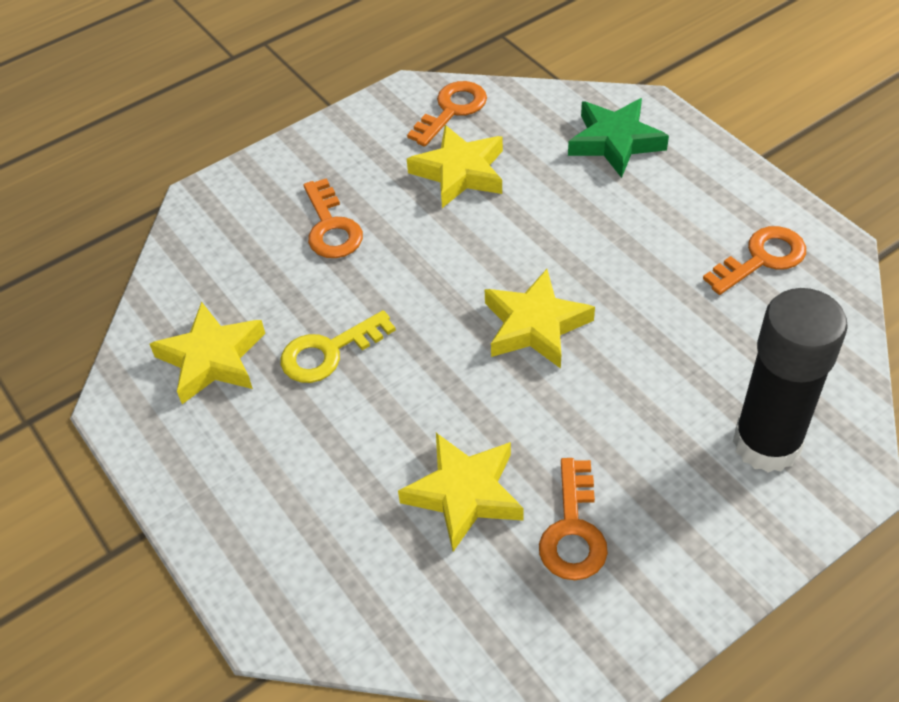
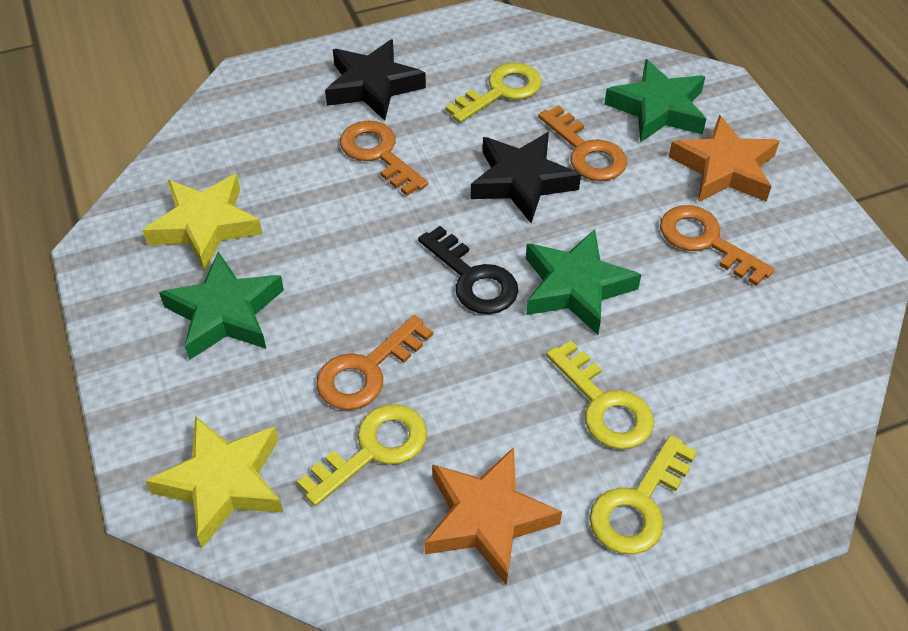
black glue stick: [733,288,848,472] = 1 -> none = 0
black key: none = 0 -> [418,226,518,314] = 1
black star: none = 0 -> [325,39,426,121] [470,132,581,223] = 2
green star: [568,98,669,178] = 1 -> [159,252,284,360] [526,229,642,335] [604,59,706,143] = 3
orange star: none = 0 -> [424,447,562,586] [669,115,780,202] = 2
yellow key: [281,310,396,383] = 1 -> [297,404,427,506] [445,63,542,123] [546,340,654,449] [590,435,697,555] = 4
yellow star: [150,302,265,404] [398,433,524,552] [407,125,503,208] [485,269,595,369] = 4 -> [143,174,262,271] [145,416,284,548] = 2

